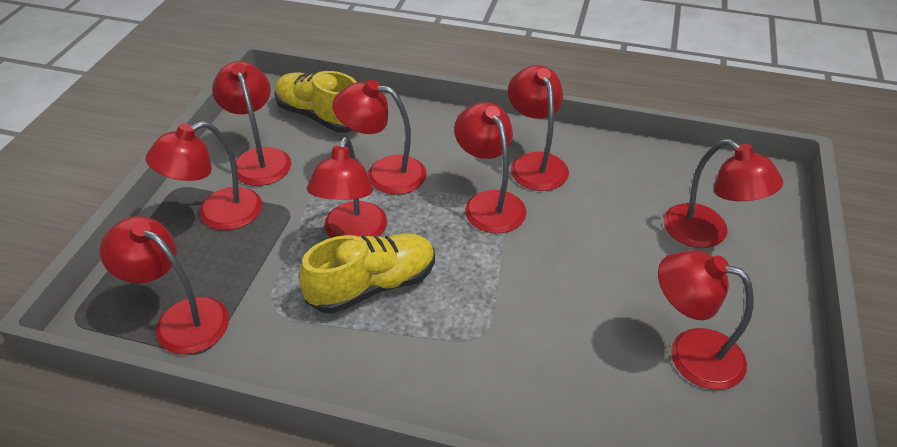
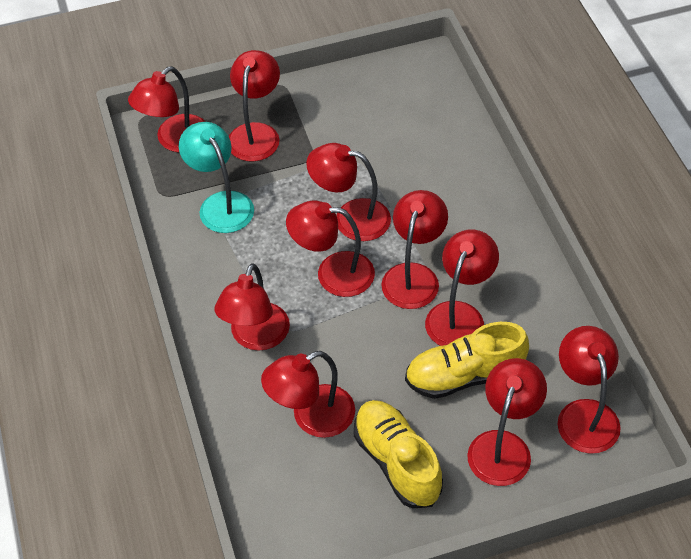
red lamp: [100,216,229,355] [146,121,262,230] [212,61,291,186] [307,137,387,238] [332,80,426,195] [454,102,526,233] [508,65,569,191] [658,250,754,390] [664,139,784,248] = 9 -> [128,66,206,152] [215,263,290,351] [229,50,280,162] [261,351,355,438] [286,200,375,297] [306,143,391,241] [381,190,448,309] [425,230,499,346] [467,358,547,486] [558,326,621,454] = 10
turquoise lamp: none = 0 -> [179,122,254,233] = 1

